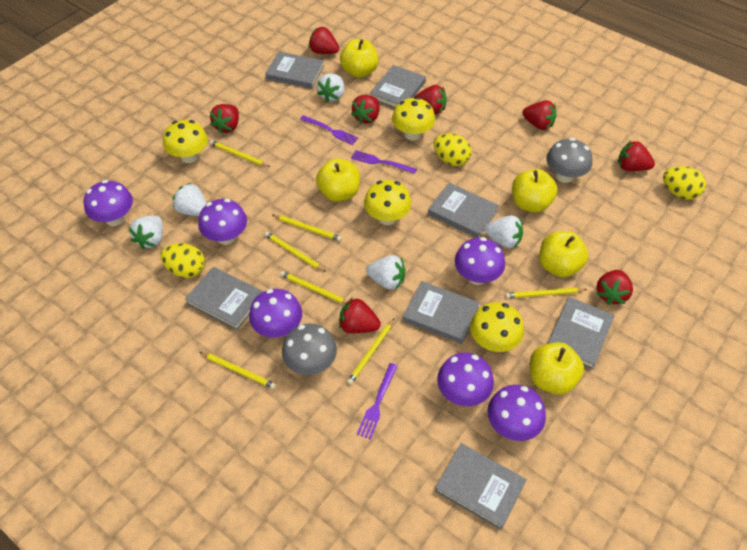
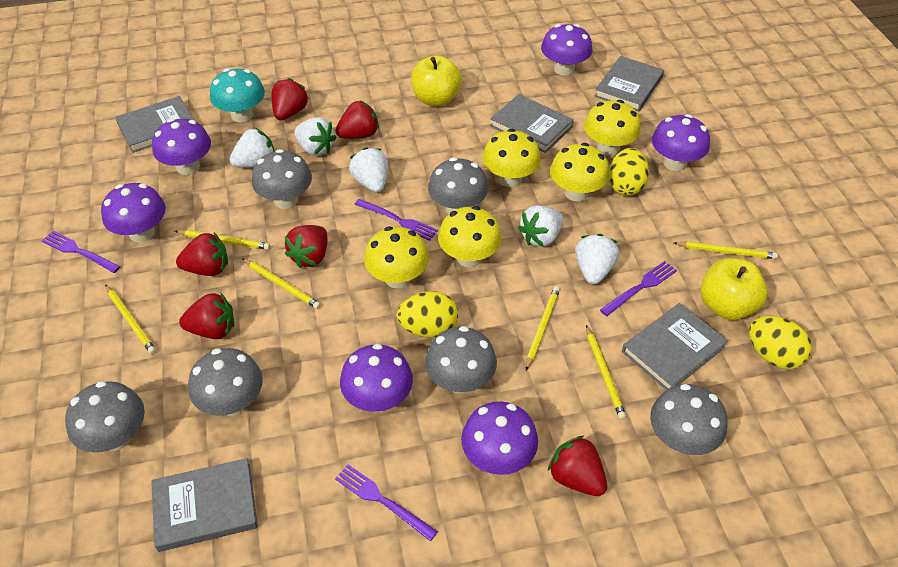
grey book: [185,267,263,330] [265,52,324,89] [370,65,426,108] [403,281,480,344] [428,183,499,238] [435,443,527,530] [548,297,615,370] = 7 -> [115,96,194,153] [151,458,258,552] [490,94,574,153] [594,56,664,112] [622,303,728,390] = 5
grey mushroom: [282,324,337,375] [546,138,592,183] = 2 -> [65,381,145,453] [188,348,263,416] [252,149,312,209] [425,326,497,393] [428,157,488,214] [650,384,727,455] = 6
purple fork: [300,115,359,145] [351,150,417,174] [357,363,397,440] = 3 -> [42,231,121,273] [335,464,438,541] [354,199,438,241] [600,261,677,316] = 4
red strawberry: [210,104,239,134] [309,27,339,54] [339,297,381,333] [351,95,380,124] [414,85,447,114] [522,100,556,130] [596,270,633,305] [618,140,655,171] = 8 -> [176,233,228,276] [179,293,234,339] [272,78,308,120] [285,225,328,268] [335,100,379,139] [548,435,607,496] = 6
turquoise mushroom: none = 0 -> [210,68,265,122] = 1
yellow apple: [316,158,360,202] [340,39,378,78] [512,169,557,213] [530,342,584,395] [539,231,588,277] = 5 -> [411,55,462,106] [700,258,768,320] = 2
yellow mushroom: [163,120,208,163] [364,180,411,225] [392,97,435,141] [470,302,524,352] = 4 -> [364,226,429,289] [438,206,502,267] [482,129,541,187] [550,143,610,202] [584,100,641,156] = 5
yellow pencil: [200,352,276,389] [210,140,270,167] [265,232,326,272] [273,215,342,241] [280,271,348,304] [347,319,394,385] [505,287,587,298] = 7 -> [105,285,156,354] [175,230,270,250] [242,258,321,309] [526,286,560,370] [586,325,626,420] [674,241,778,259] = 6

